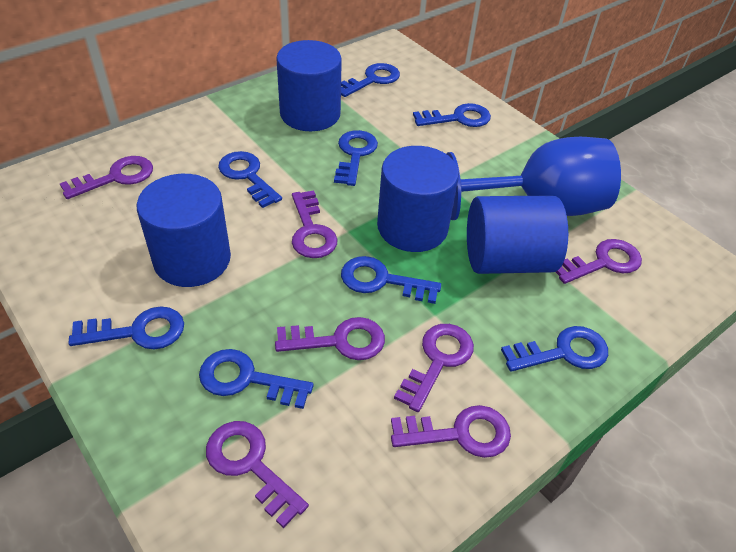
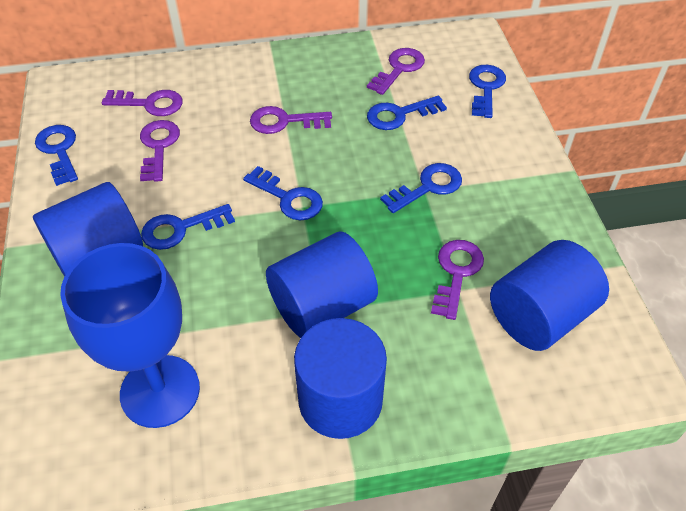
blue key: [68,307,184,349] [199,349,314,409] [218,151,282,208] [334,130,378,186] [341,63,400,97] [341,256,441,304] [413,103,491,127] [501,326,608,372] = 8 -> [35,125,78,186] [141,204,235,250] [243,166,323,220] [367,95,447,130] [380,163,462,213] [469,65,506,118] = 6
purple key: [60,156,153,199] [206,421,309,528] [275,317,385,360] [292,190,338,258] [391,405,511,458] [394,324,474,412] [556,239,642,284] = 7 -> [102,90,183,116] [140,120,180,182] [250,106,332,134] [367,48,425,95] [431,240,484,320] = 5

